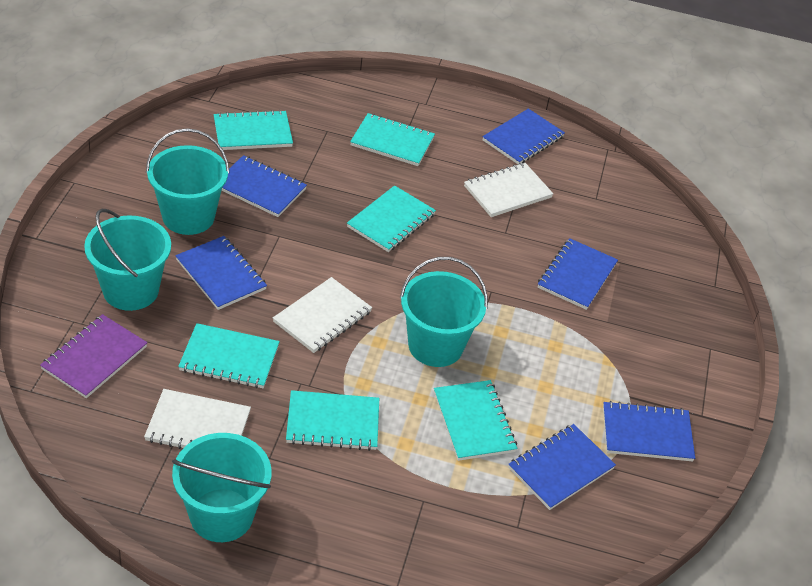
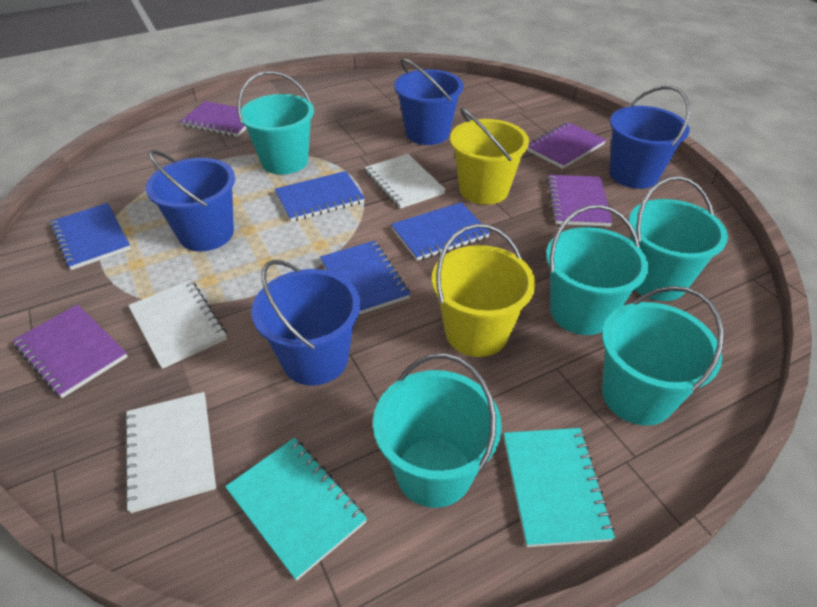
blue bucket: none = 0 -> [146,150,235,251] [252,260,361,386] [394,58,463,145] [609,86,690,189] = 4
blue notebook: [175,236,267,310] [221,155,307,217] [482,109,565,165] [508,424,616,510] [538,238,618,310] [603,401,695,461] = 6 -> [50,203,131,270] [275,171,365,222] [320,241,410,315] [391,202,490,261] = 4
purple notebook: [40,314,148,398] = 1 -> [12,304,128,398] [180,101,247,137] [527,122,606,169] [547,175,613,227] = 4
turquoise bucket: [84,209,171,311] [146,128,230,235] [172,433,272,542] [400,257,488,367] = 4 -> [238,71,314,175] [373,354,502,508] [546,205,649,335] [602,286,724,426] [629,176,728,301] = 5
turquoise notebook: [178,323,280,388] [214,110,293,150] [286,390,379,451] [347,185,436,252] [350,113,435,166] [434,380,517,461] = 6 -> [225,438,367,581] [503,428,615,547] = 2
yellow bucket: none = 0 -> [432,224,536,357] [450,108,529,205] = 2

